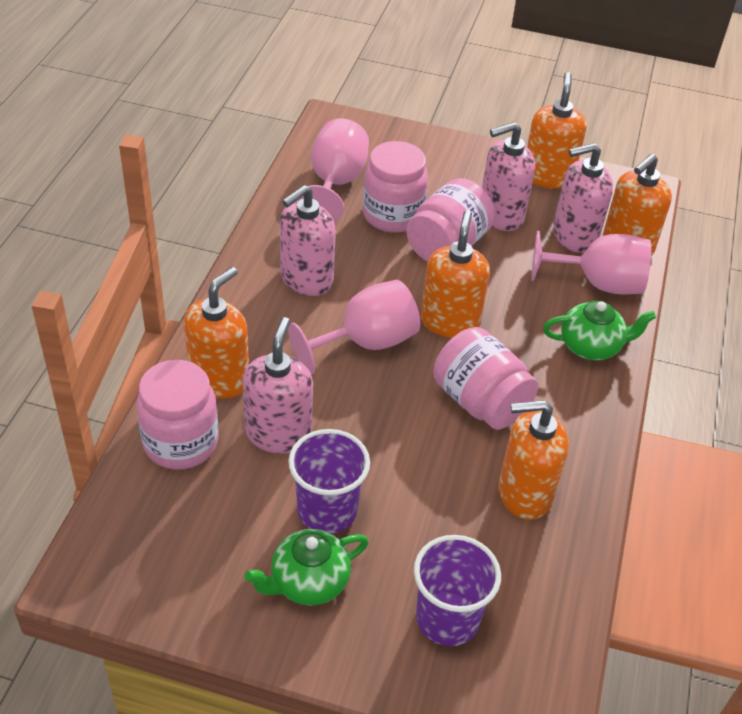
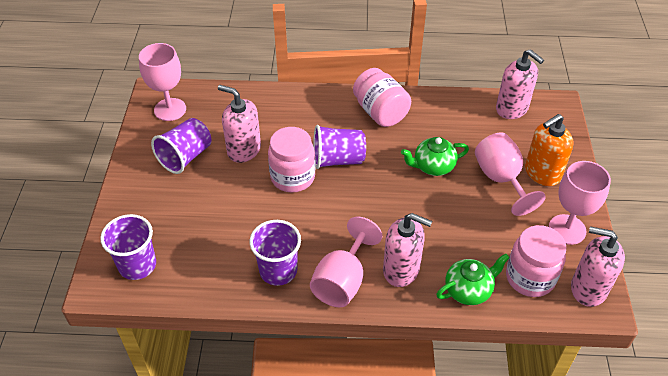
orange soap dispenser: [184,267,249,399] [421,210,490,338] [498,400,569,520] [527,72,587,189] [603,153,672,256] = 5 -> [525,114,574,186] = 1
pink goblet: [288,280,420,374] [297,119,369,222] [531,231,651,294] = 3 -> [139,43,186,121] [310,217,383,307] [475,132,546,216] [549,161,611,245] = 4
pink jar: [136,360,218,470] [363,141,428,233] [406,178,495,262] [433,327,538,430] = 4 -> [268,127,315,193] [353,68,411,127] [506,225,567,297] = 3
purple cup: [288,429,370,534] [414,535,501,646] = 2 -> [100,214,156,280] [151,118,211,174] [250,220,301,286] [313,125,366,169] = 4

